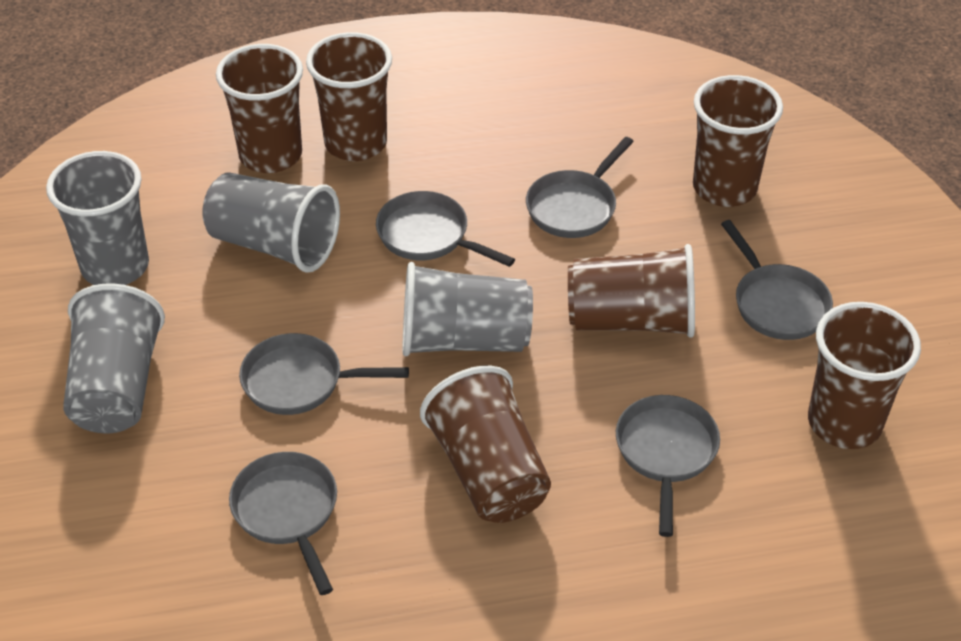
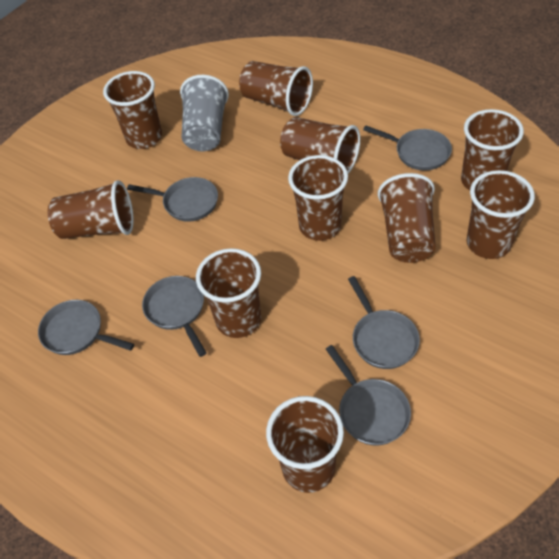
brown cup: [216,44,303,173] [306,32,392,161] [420,366,551,523] [568,244,695,338] [693,75,783,207] [808,302,921,449] = 6 -> [48,180,134,239] [103,71,162,149] [196,248,261,338] [239,61,313,116] [266,396,344,493] [280,117,360,174] [288,155,348,241] [378,173,436,263] [461,109,524,191] [467,170,535,259] = 10
grey cup: [46,151,149,285] [63,283,165,434] [202,173,340,273] [403,262,533,356] = 4 -> [180,75,229,151] = 1

